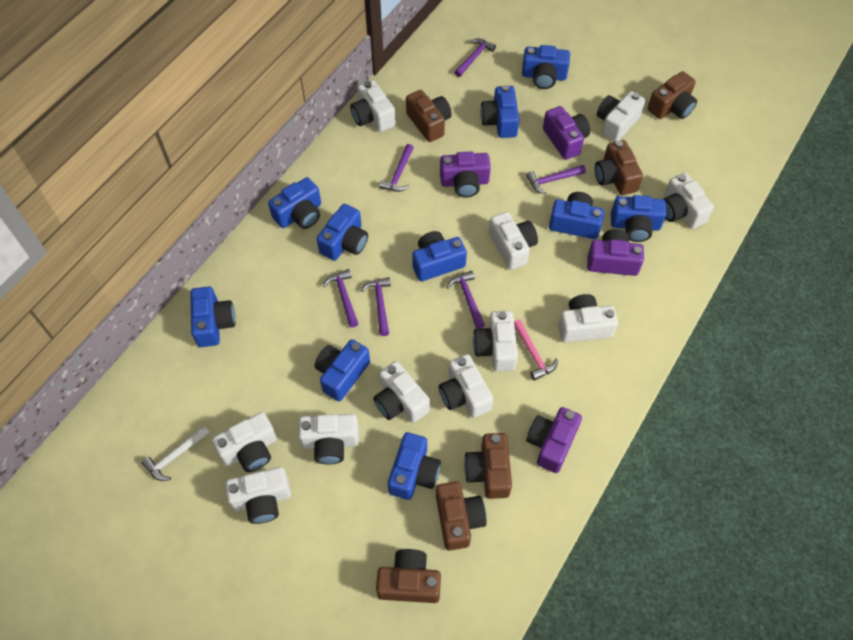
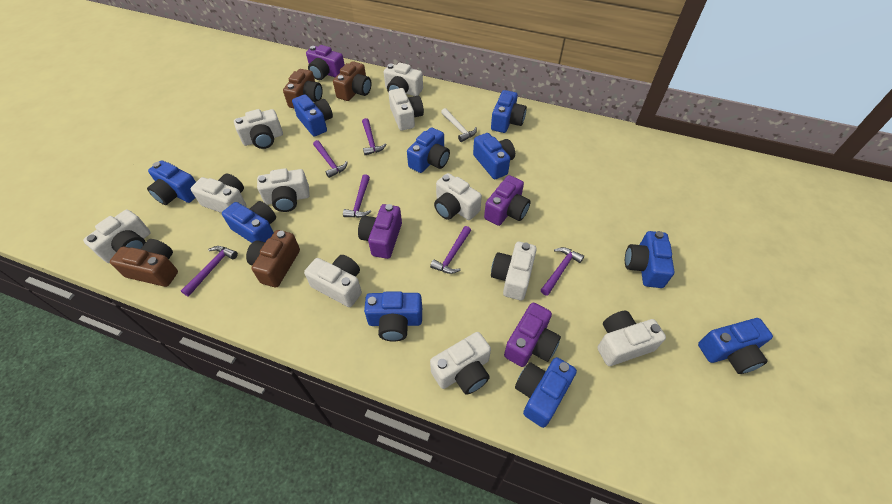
brown camera: [376,549,441,603] [406,90,452,142] [436,481,487,550] [464,433,512,499] [595,140,643,195] [648,71,697,119] = 6 -> [110,239,178,287] [246,230,300,287] [283,69,323,108] [333,61,372,101] = 4
pink hammer: [514,319,558,381] = 1 -> none = 0

